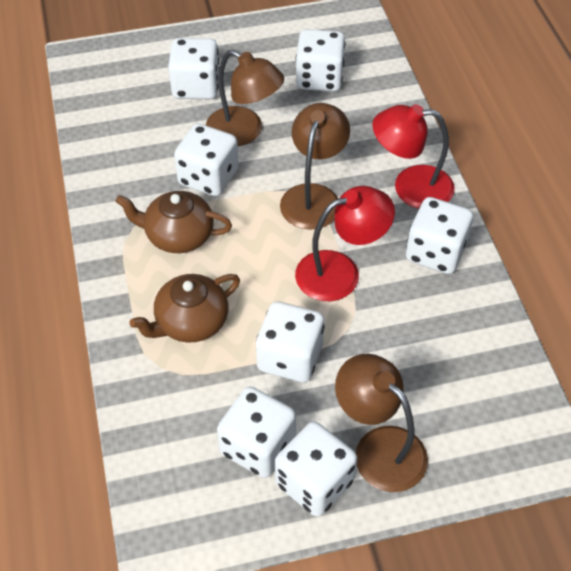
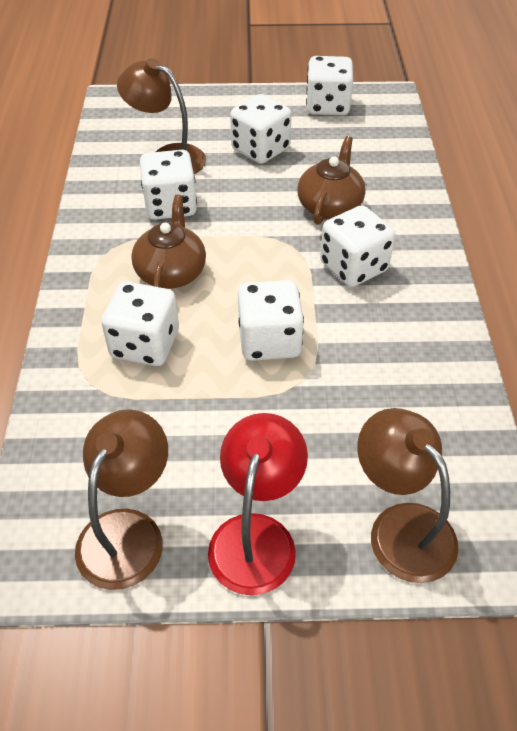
red lamp: [295,186,395,301] [372,104,455,209] = 2 -> [208,413,308,596] = 1
white dice: [168,38,219,99] [174,123,239,197] [217,387,296,478] [256,301,325,383] [275,421,357,517] [296,29,345,92] [406,197,473,274] = 7 -> [102,282,179,366] [140,150,197,220] [230,94,292,164] [238,280,304,361] [306,56,353,115] [320,205,395,287] = 6

